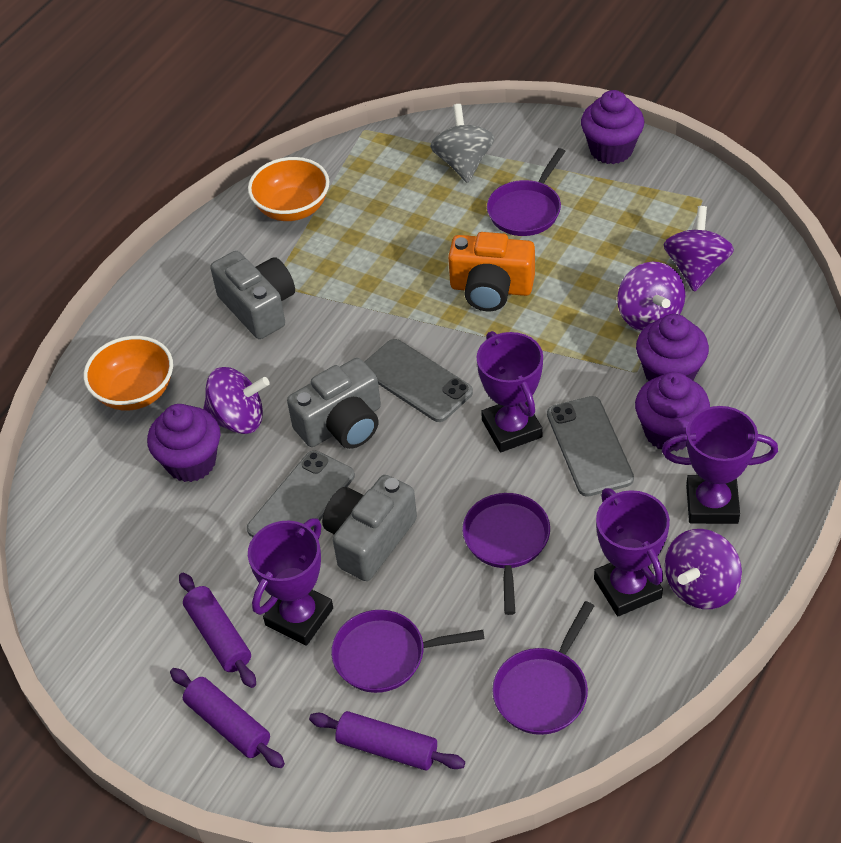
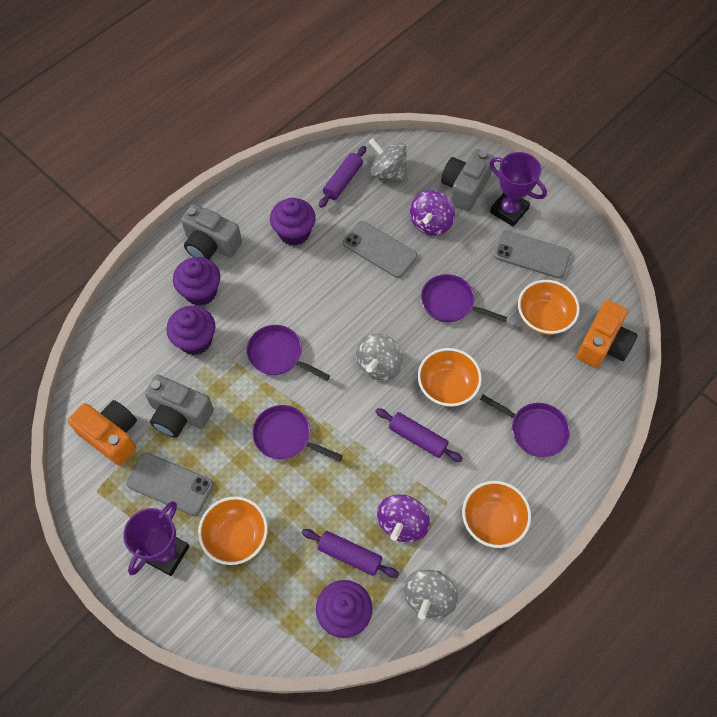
grey spinning top: [430,104,494,183] = 1 -> [356,334,403,381] [369,138,408,182] [403,569,458,619] = 3
orange bowl: [84,336,173,411] [248,157,329,221] = 2 -> [198,497,268,565] [418,348,482,407] [462,481,531,548] [518,280,580,335] = 4
orange camera: [448,232,535,311] = 1 -> [68,400,137,466] [576,300,637,368] = 2
purple spinning top: [203,367,270,434] [617,262,685,332] [663,206,734,292] [665,529,742,609] = 4 -> [377,494,430,543] [410,190,455,236] = 2
purple trophy: [248,518,333,646] [477,331,543,452] [594,488,670,616] [662,406,778,524] = 4 -> [123,501,189,576] [489,152,547,227] = 2

